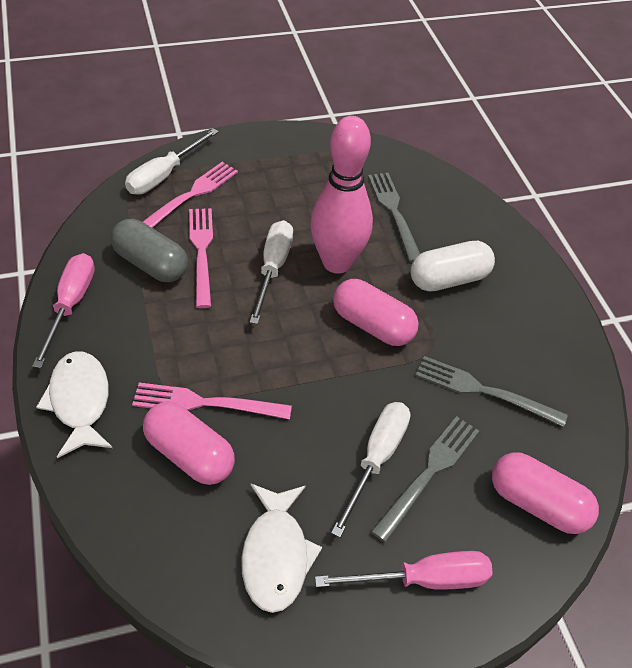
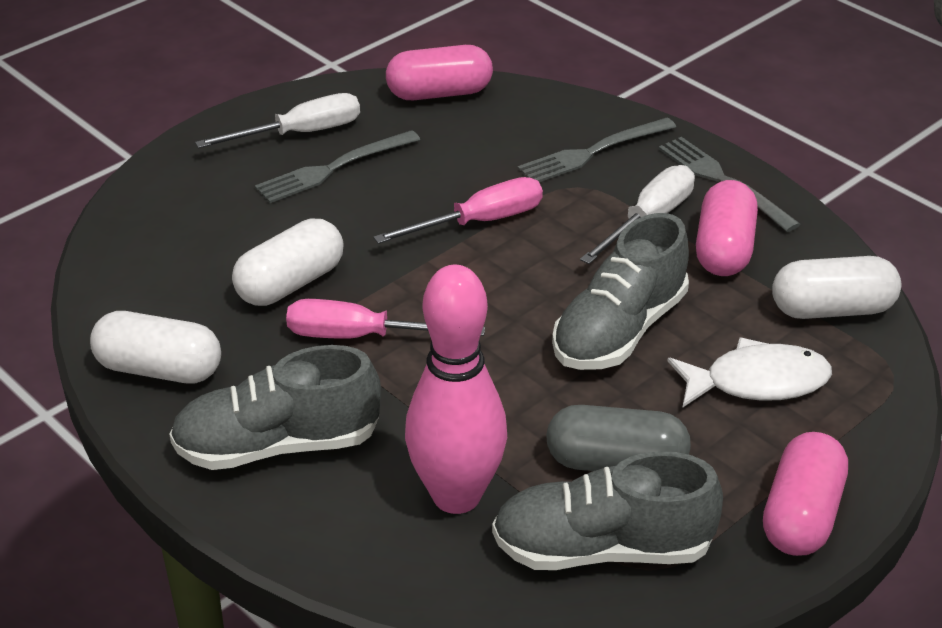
grey shoe: none = 0 -> [169,345,381,470] [492,451,723,570] [552,213,689,370] = 3
pink fork: [132,383,292,419] [143,162,238,228] [189,208,213,308] = 3 -> none = 0
white capsule: [411,241,495,291] = 1 -> [90,311,221,384] [232,218,344,306] [772,256,901,319] = 3
white fish: [36,351,112,458] [241,484,322,613] = 2 -> [667,337,832,407] = 1
white screwdriver: [125,129,219,195] [250,220,293,324] [331,402,410,538] = 3 -> [195,93,360,148] [580,165,695,264] = 2

